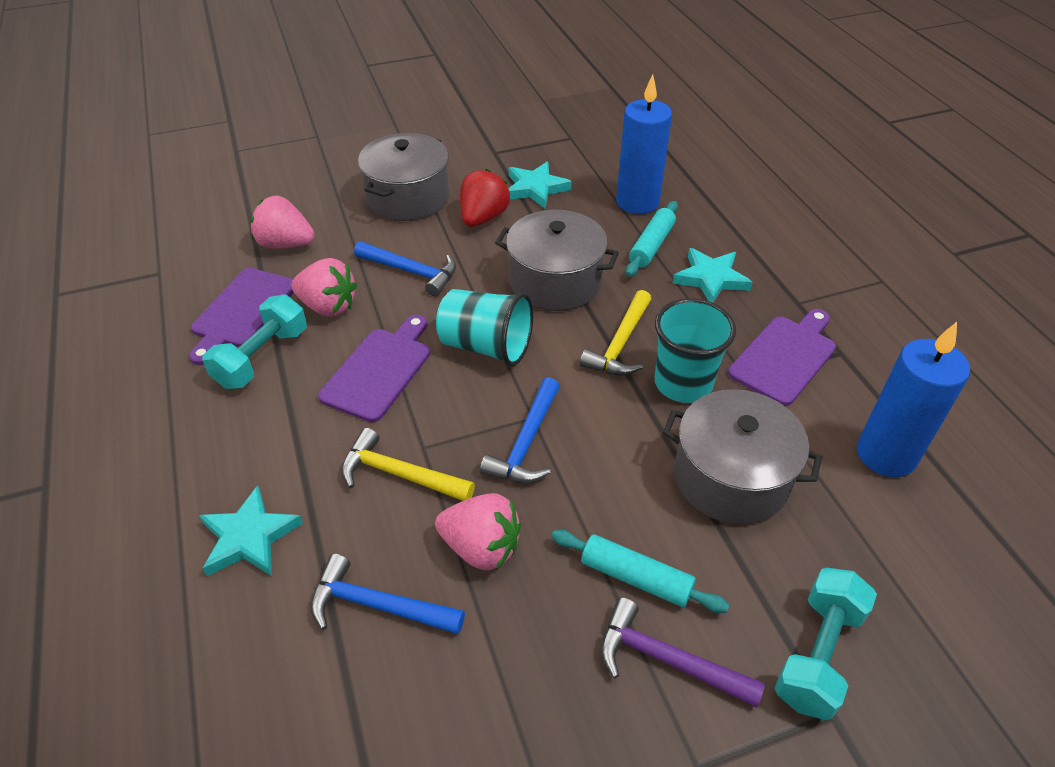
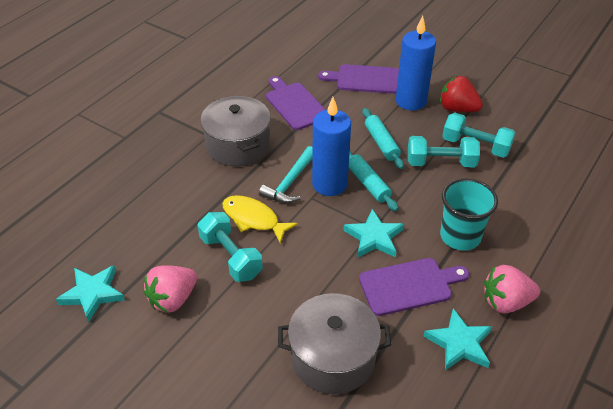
blue hammer: [311,554,465,634] [354,241,456,296] [480,377,560,483] = 3 -> none = 0
grey pot: [358,133,449,221] [495,210,619,311] [663,389,822,524] = 3 -> [200,96,271,166] [278,293,391,394] = 2
pink strawberry: [251,196,315,249] [291,258,357,317] [435,493,521,570] = 3 -> [144,265,197,313] [484,265,540,314] = 2
purple hammer: [600,597,765,708] = 1 -> none = 0
turquoise cup: [436,289,533,367] [655,298,736,403] = 2 -> [440,178,498,251] = 1
turquoise dumbbell: [202,295,307,389] [775,568,877,720] = 2 -> [198,212,263,282] [408,136,480,168] [442,113,515,158] = 3
turquoise hammer: none = 0 -> [259,146,313,203] = 1
yellow fish: none = 0 -> [222,195,298,243] = 1
yellow hammer: [341,428,475,501] [580,290,651,376] = 2 -> none = 0

